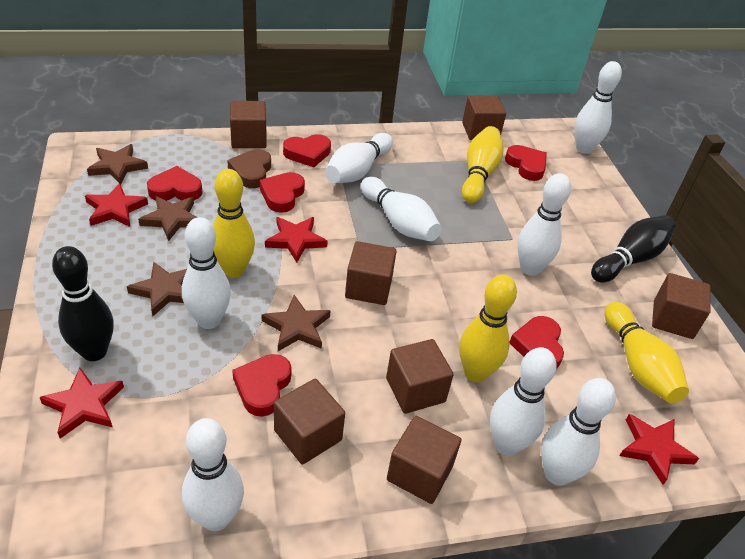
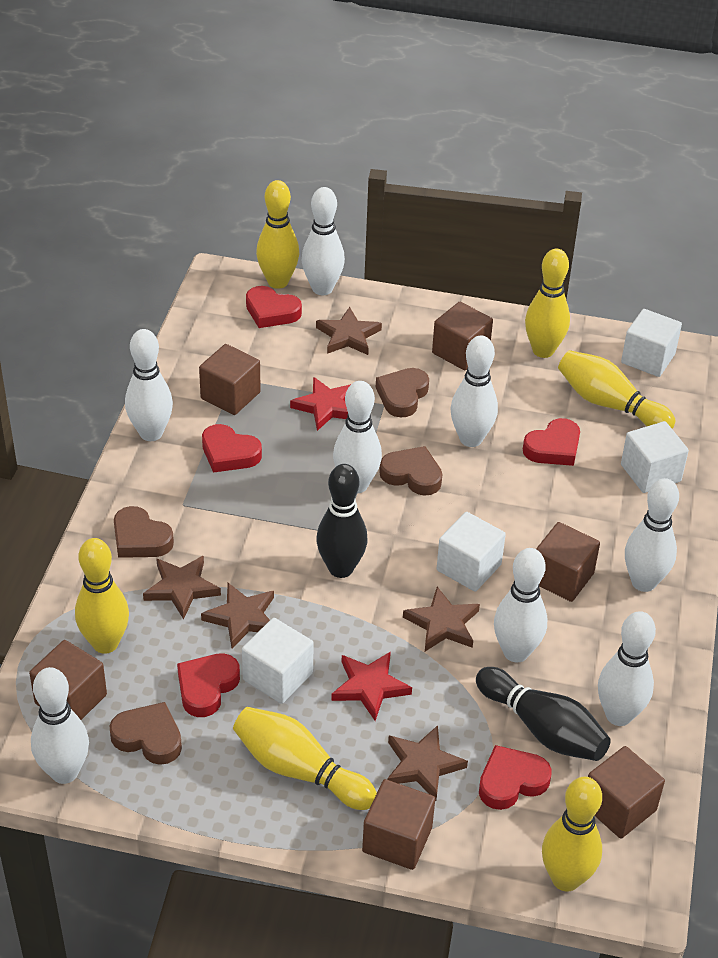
brown cube: [230,101,267,148] [274,379,345,465] [345,241,396,305] [386,339,454,414] [387,416,461,504] [462,95,506,140] [652,273,711,339] = 7 -> [29,640,107,720] [199,344,261,415] [362,779,435,870] [432,302,493,370] [536,522,600,602] [588,746,665,839] = 6
brown heart: [227,149,271,188] = 1 -> [110,702,182,765] [114,506,174,558] [376,368,429,417] [379,446,442,496] = 4
brown star: [87,144,148,184] [127,262,187,316] [138,196,197,241] [262,295,331,351] = 4 -> [143,556,221,620] [201,583,274,648] [316,307,382,355] [387,725,468,801] [403,587,480,651] = 5
red heart: [147,166,203,201] [232,354,292,417] [259,172,305,213] [283,134,331,167] [505,145,547,181] [510,316,564,369] = 6 -> [177,653,240,717] [202,424,262,473] [246,286,302,328] [479,745,552,810] [523,418,580,466] = 5
red star: [39,368,124,439] [85,183,148,227] [265,217,328,262] [619,414,699,485] = 4 -> [290,377,351,431] [331,651,412,721] = 2
white cube: none = 0 -> [242,618,314,704] [437,512,506,592] [621,309,682,377] [621,421,689,493] = 4
yellow bowling pin: [213,169,255,278] [459,274,517,383] [462,126,503,203] [604,302,689,404] = 4 -> [75,538,129,654] [233,707,377,810] [256,180,299,289] [525,249,570,358] [542,777,602,892] [558,350,675,428] = 6

